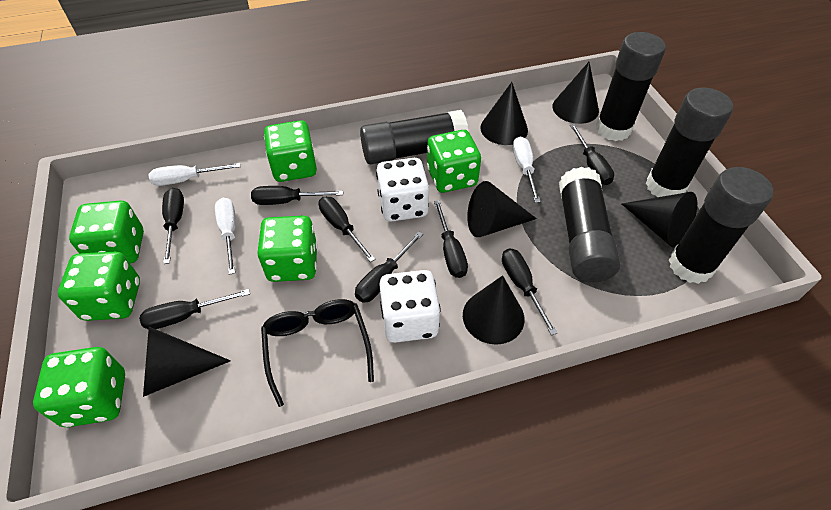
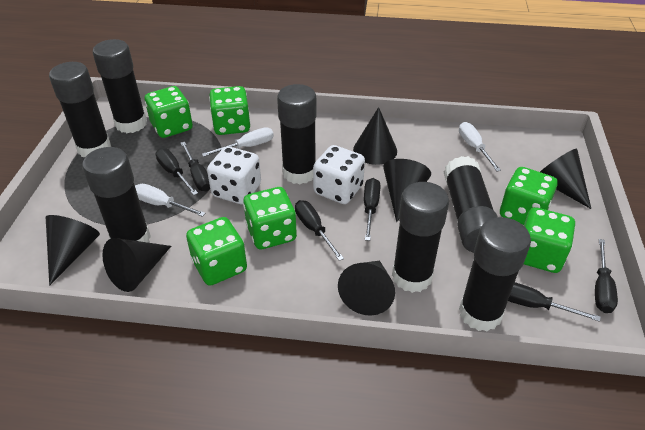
black glasses: [261,299,374,407] = 1 -> none = 0
black glue stick: [360,110,469,164] [559,167,620,282] [595,32,666,141] [646,88,733,197] [669,167,773,284] = 5 -> [49,62,111,157] [82,147,151,243] [93,39,147,133] [277,84,317,184] [392,182,449,293] [444,156,497,253] [459,217,531,331] = 7
black screwdriver: [139,289,250,329] [162,188,184,264] [251,186,343,205] [319,196,376,262] [355,231,423,303] [434,200,468,278] [502,248,557,335] [570,124,614,185] = 8 -> [155,148,198,195] [181,142,210,191] [295,200,344,261] [364,178,380,241] [508,282,601,322] [595,239,618,313] = 6

